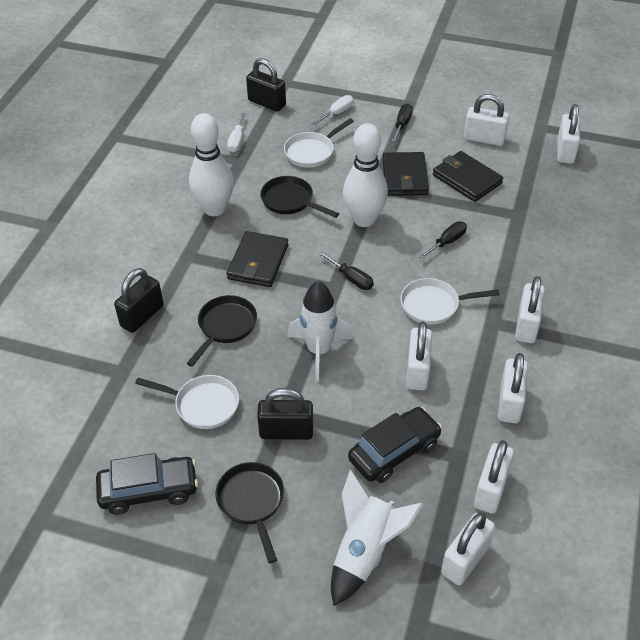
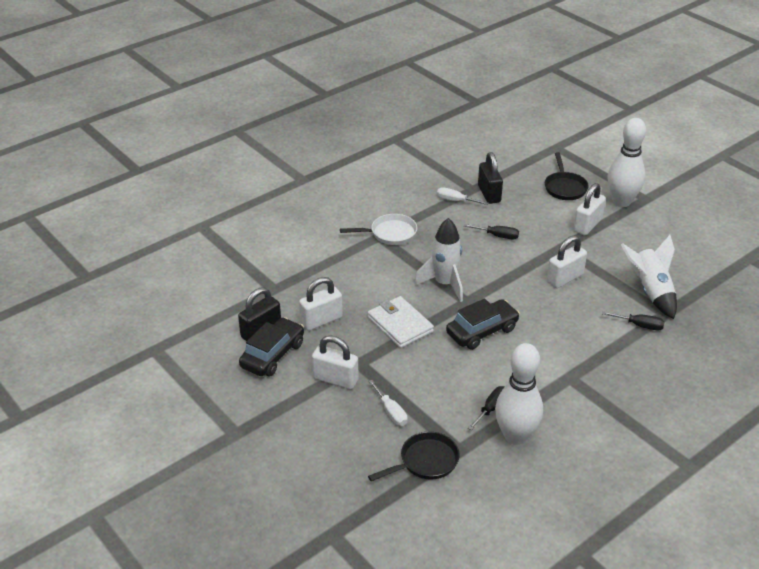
black padlock: [114,268,163,333] [246,58,286,112] [257,388,313,440] = 3 -> [238,287,281,341] [478,152,503,204] = 2
black pan: [187,295,257,367] [215,462,284,563] [260,176,339,218] = 3 -> [368,432,460,481] [545,152,589,200] = 2
black wallet: [227,231,288,287] [383,152,429,196] [433,151,503,202] = 3 -> none = 0
white padlock: [406,322,432,391] [441,513,495,585] [464,94,509,146] [474,440,514,514] [498,353,528,423] [515,276,545,343] [557,104,580,164] = 7 -> [299,277,343,331] [312,336,359,389] [547,235,587,288] [573,183,606,235] = 4
white pan: [135,375,239,429] [284,118,354,167] [400,278,500,324] = 3 -> [340,214,417,245] = 1
white wallet: none = 0 -> [368,296,434,348] = 1

